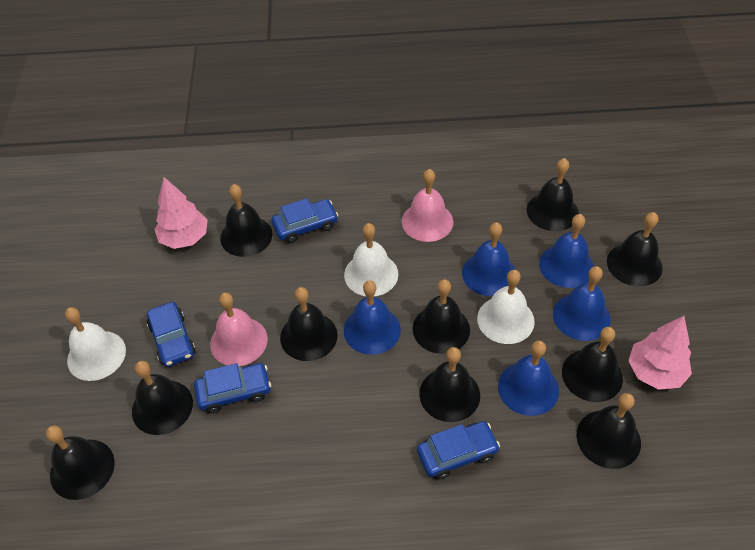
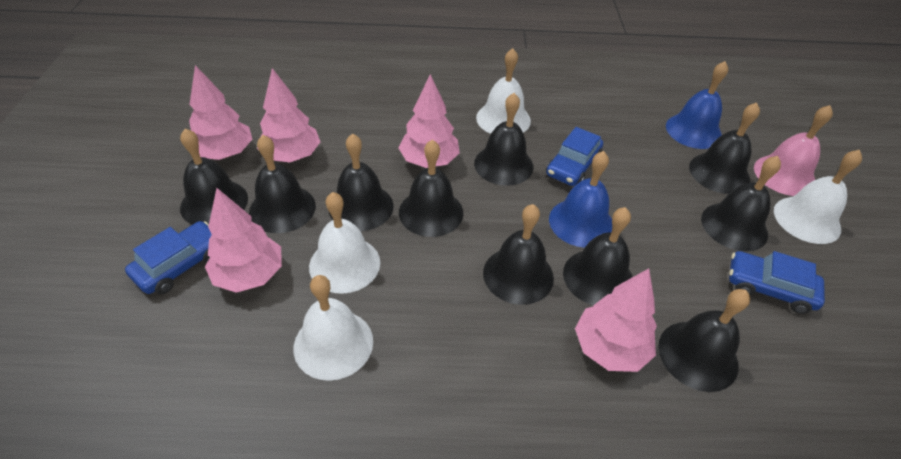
blue bell: [344,280,401,355] [462,222,516,296] [498,341,559,416] [539,214,594,288] [553,266,611,341] = 5 -> [549,151,612,248] [666,61,728,149] = 2
blue car: [147,302,196,367] [194,363,271,413] [271,198,338,243] [417,421,500,480] = 4 -> [125,221,212,294] [546,127,603,186] [729,251,825,314] = 3
pink bell: [210,293,268,366] [402,169,454,242] = 2 -> [754,105,833,196] = 1
pink tree: [154,177,208,249] [628,316,692,390] = 2 -> [189,65,252,160] [205,188,282,293] [257,68,320,163] [398,74,460,168] [575,268,657,372] = 5
white bell: [65,307,126,381] [344,223,399,296] [477,270,535,344] = 3 -> [294,275,373,381] [309,192,380,294] [476,48,531,134] [774,150,862,244] = 4

